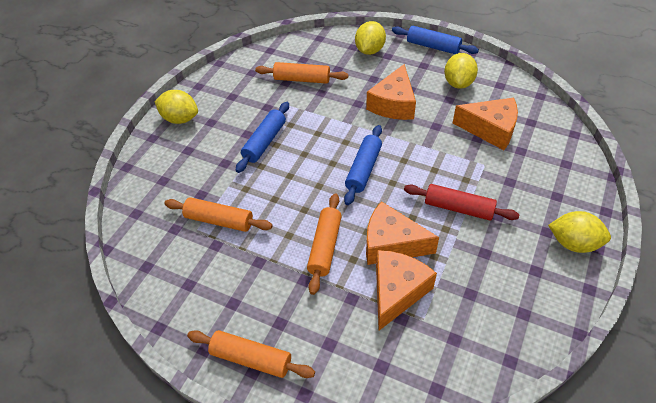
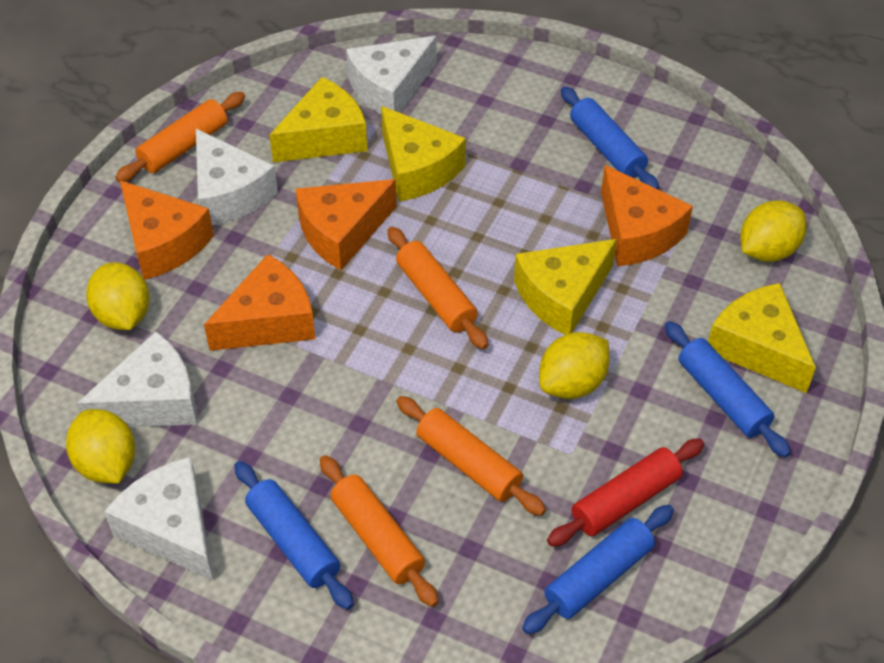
blue rolling pin: [236,102,289,173] [344,125,382,205] [392,26,479,54] = 3 -> [234,461,354,610] [522,505,674,634] [561,86,659,190] [665,321,791,458] = 4
white cheese: none = 0 -> [77,331,197,427] [104,457,213,581] [196,129,278,225] [346,36,436,114] = 4
yellow cheese: none = 0 -> [269,77,368,163] [381,106,466,202] [514,239,617,335] [708,283,816,393] = 4

